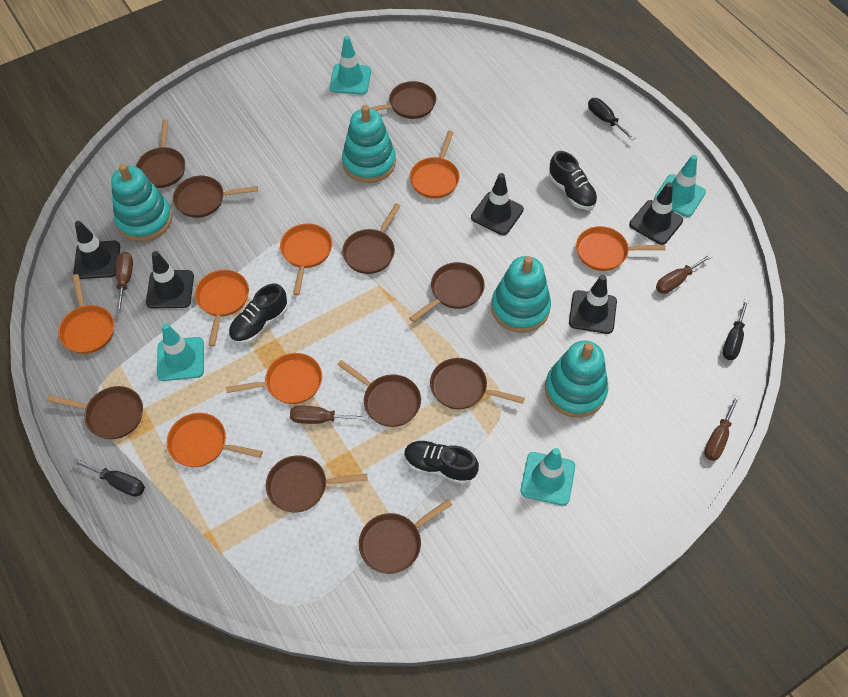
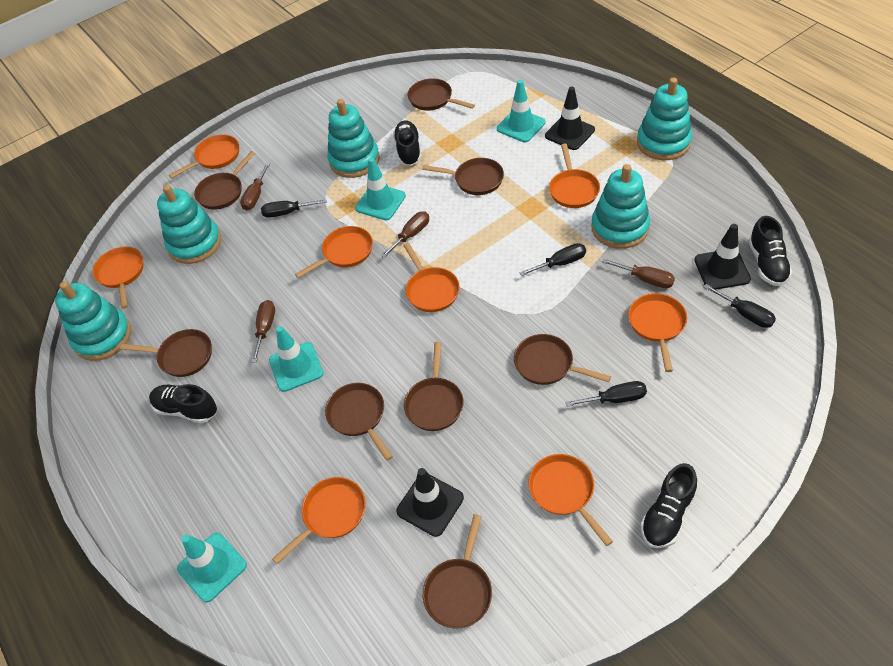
black screwdriver: [73,458,145,497] [588,98,635,140] [723,299,749,360] = 3 -> [261,199,327,218] [520,243,586,276] [565,381,647,407] [703,284,776,328] = 4
black shoe: [229,283,288,344] [404,440,479,484] [549,151,598,210] = 3 -> [149,384,217,424] [393,120,421,166] [641,463,697,548] [748,216,792,286] = 4
black traffic cone: [73,221,120,279] [146,251,194,308] [471,173,524,235] [569,275,617,334] [629,182,683,245] = 5 -> [396,468,464,537] [545,87,595,150] [694,224,751,290] = 3
brown pan: [47,386,143,439] [136,119,185,188] [173,176,258,218] [266,455,368,512] [337,360,421,427] [342,203,401,274] [359,499,452,574] [370,81,436,119] [409,262,485,322] [430,358,525,409] = 10 -> [120,329,212,377] [194,151,255,210] [325,383,393,461] [404,342,464,431] [408,78,475,111] [422,158,504,195] [423,514,492,629] [514,334,611,385] = 8
orange pan: [58,274,114,354] [167,413,263,467] [195,270,249,347] [226,353,322,404] [280,224,332,296] [410,130,460,199] [576,226,666,271] = 7 -> [93,247,144,309] [169,134,239,178] [272,477,365,564] [295,226,373,278] [403,243,460,312] [529,454,613,546] [549,144,600,208] [628,293,687,372] = 8
turquoise stacking toy: [111,164,172,241] [342,105,396,183] [491,256,551,333] [545,340,608,418] = 4 -> [55,281,131,361] [157,185,221,264] [327,99,380,178] [591,164,650,249] [637,78,692,160] = 5

